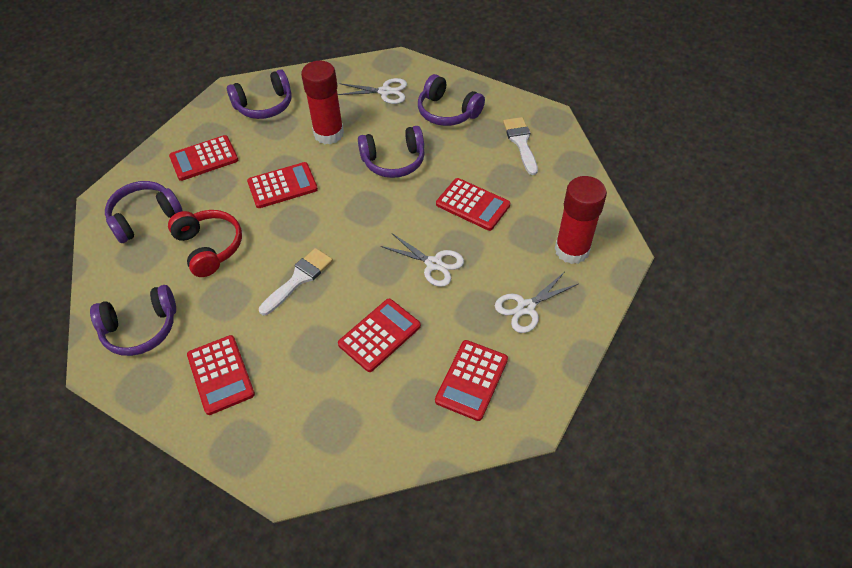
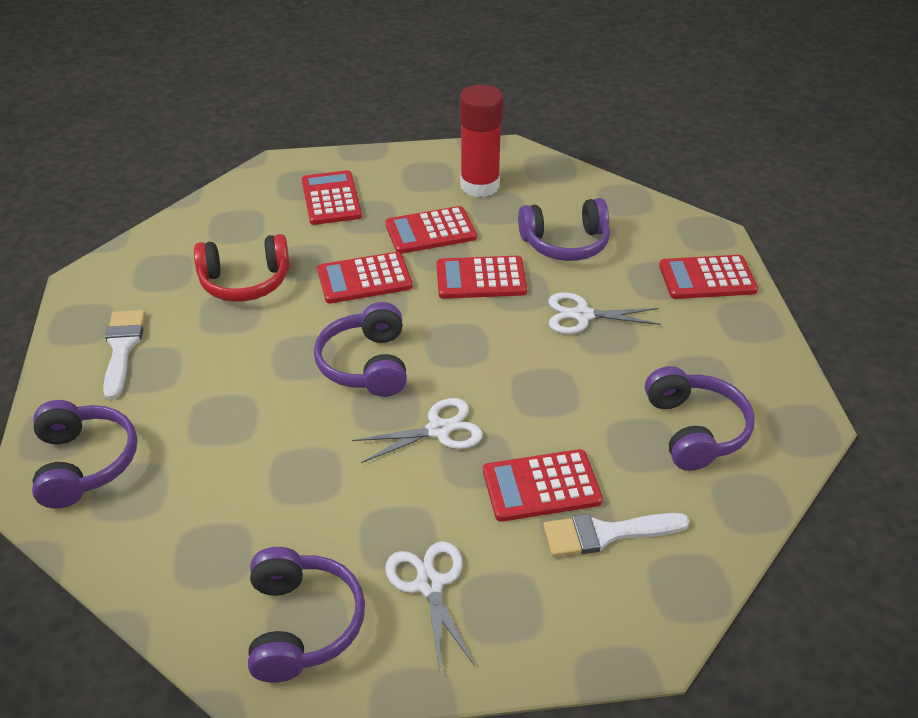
red glue stick: [301,61,344,144] [555,176,607,264] = 2 -> [460,85,503,197] = 1

